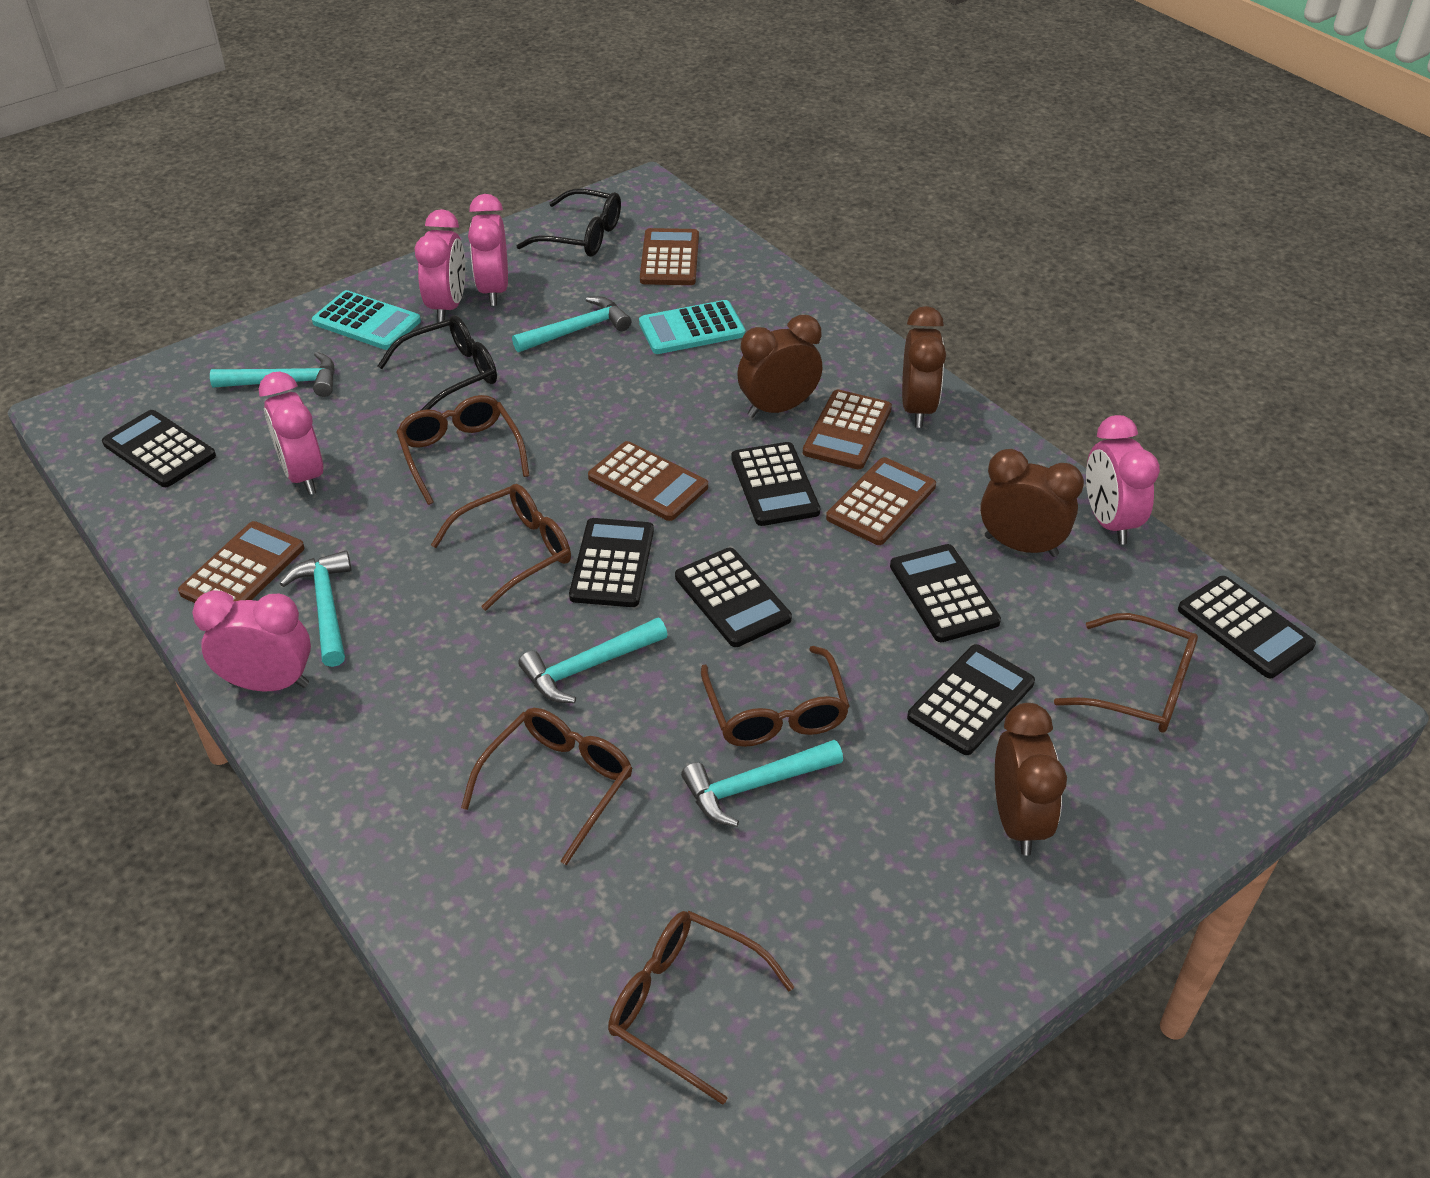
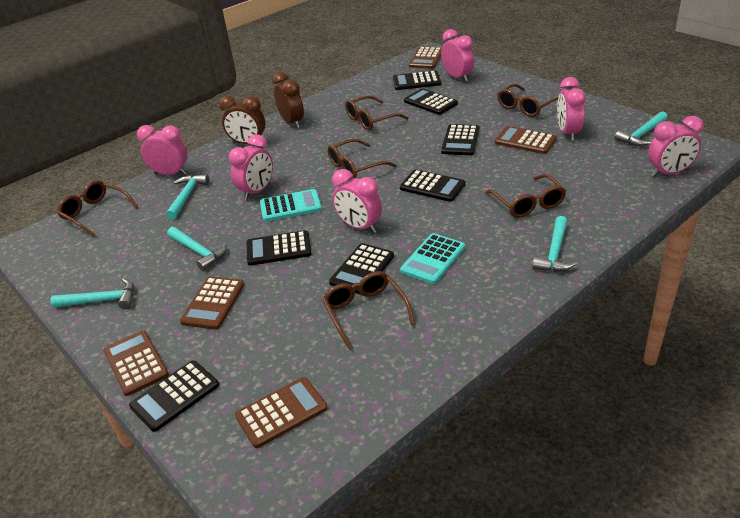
black glasses: [378,315,497,410] [517,188,621,257] = 2 -> none = 0
brown clock: [737,315,822,418] [902,306,946,428] [980,449,1084,557] [995,703,1067,856] = 4 -> [219,95,266,144] [272,72,304,128] = 2
pink clock: [192,590,311,691] [259,372,323,495] [415,209,465,322] [468,194,508,306] [1086,415,1160,545] = 5 -> [137,125,187,175] [229,134,273,200] [332,169,382,233] [441,29,474,82] [557,77,586,141] [648,116,704,177] = 6

